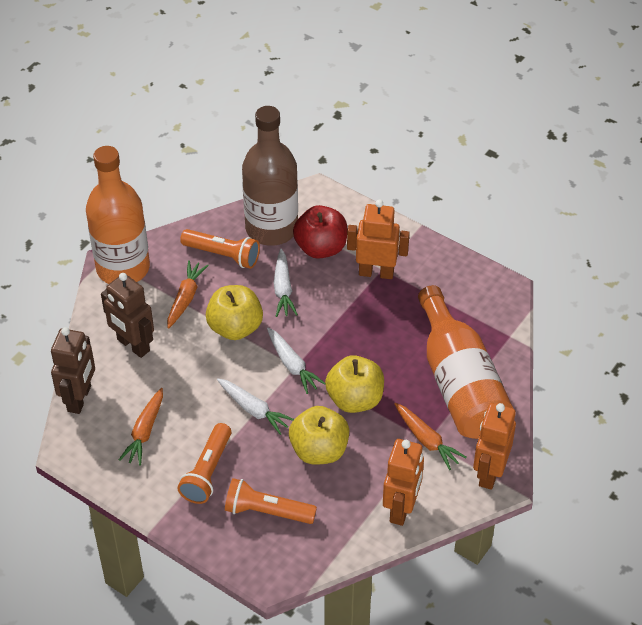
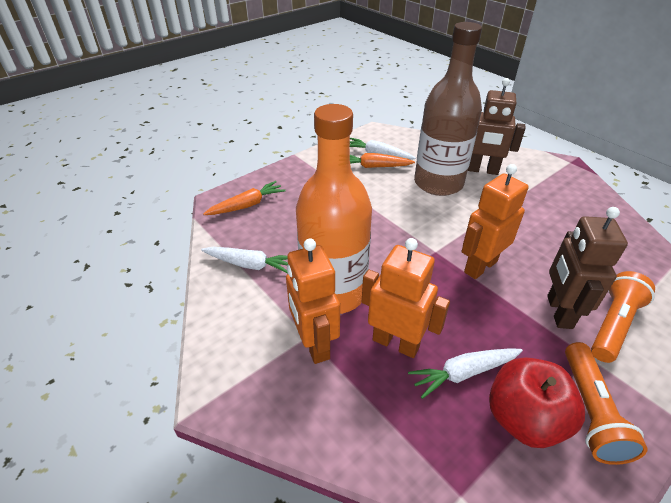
orange bottle: [86,146,150,284] [418,285,513,439] = 2 -> [296,104,372,314] = 1
orange carrot: [119,388,163,466] [167,260,209,329] [395,403,467,470] = 3 -> [203,181,286,215] [350,153,415,168] = 2
orange flashlight: [177,423,231,504] [180,229,260,269] [225,478,317,524] = 3 -> [565,342,648,465] [591,271,655,363] = 2
yellow apple: [206,285,263,340] [289,406,349,465] [325,355,384,413] = 3 -> none = 0

